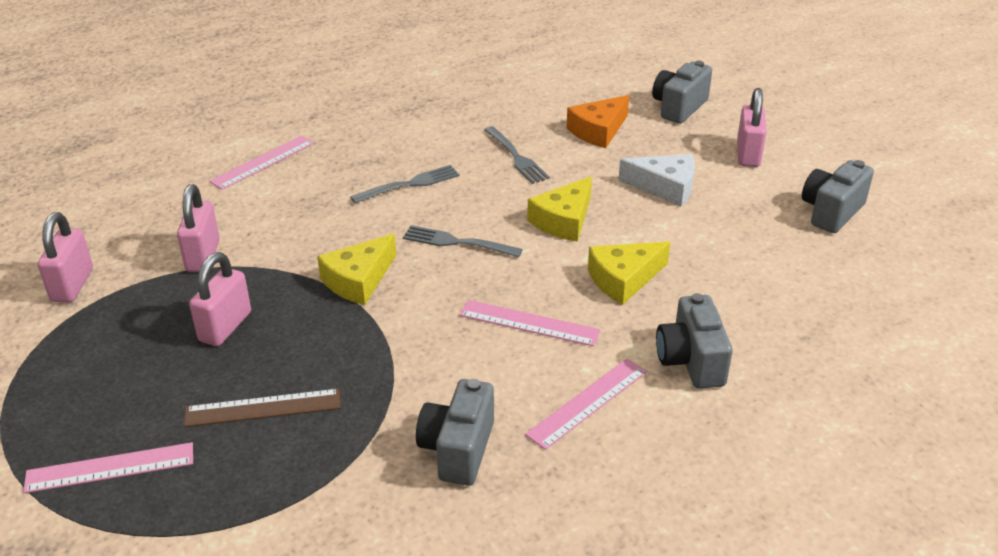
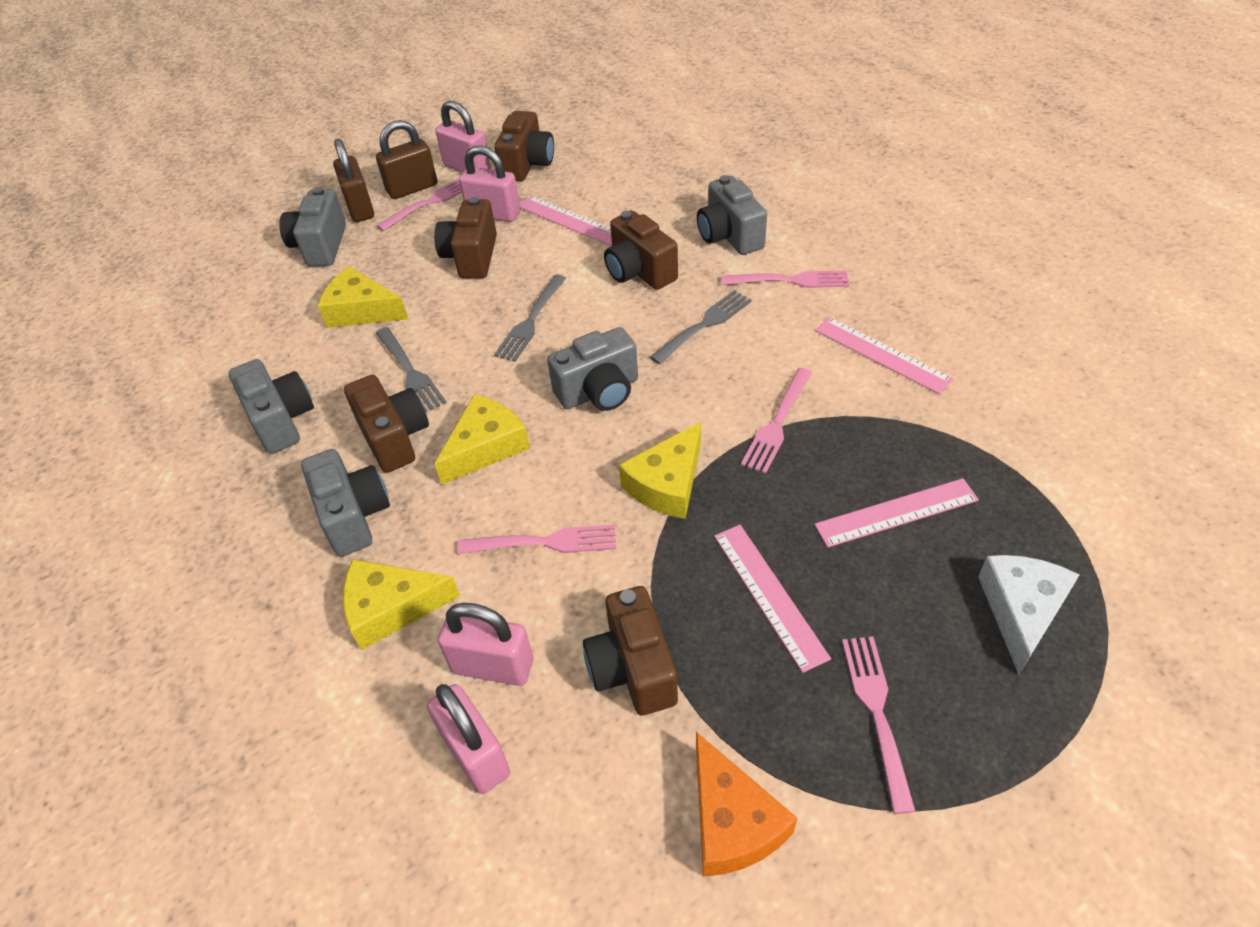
brown camera: none = 0 -> [344,375,429,473] [434,197,497,278] [494,111,554,182] [583,586,678,715] [604,210,678,290] = 5
brown padlock: none = 0 -> [333,139,374,222] [376,120,437,199] = 2
brown ruler: [184,389,341,427] = 1 -> none = 0
grey camera: [416,379,494,486] [652,61,712,124] [656,293,733,389] [802,160,874,233] = 4 -> [229,359,314,454] [279,187,346,267] [301,449,390,557] [547,327,638,411] [697,175,767,255] = 5
pink fork: none = 0 -> [377,179,462,231] [458,524,616,554] [722,270,849,288] [741,368,812,474] [842,637,916,814] = 5
yellow cheese: [317,234,396,305] [527,177,592,242] [588,241,670,305] = 3 -> [318,266,408,328] [343,559,460,650] [434,394,530,485] [619,422,701,519] = 4

